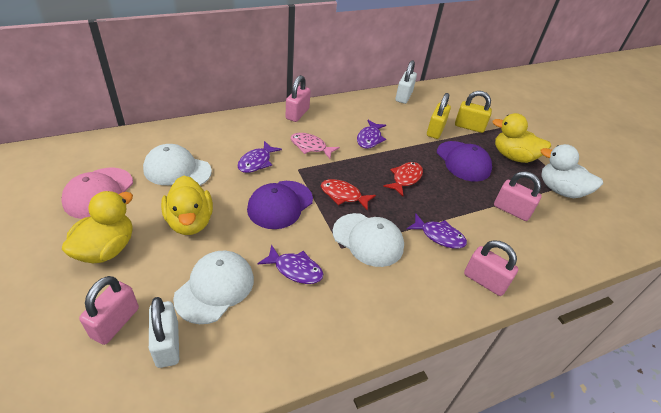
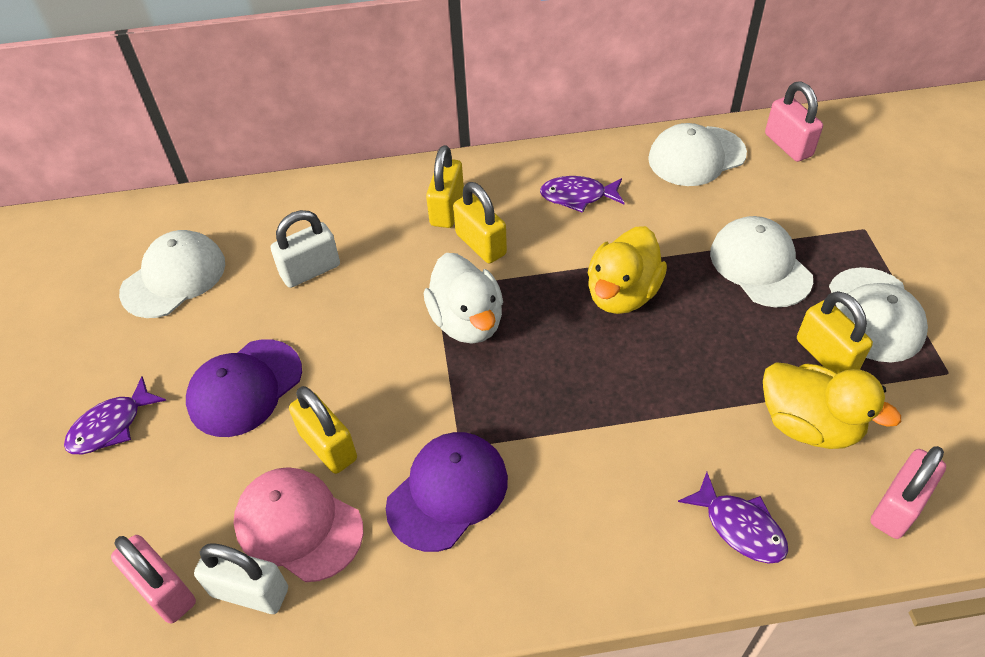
pink fish: [291,133,340,159] = 1 -> none = 0
pink padlock: [79,276,139,345] [286,75,311,122] [464,240,518,296] [494,171,542,221] = 4 -> [111,535,196,624] [765,82,823,162] [870,446,946,539] = 3
purple fish: [237,141,282,173] [258,245,323,284] [357,120,386,149] [407,214,467,249] = 4 -> [64,377,166,454] [540,176,625,213] [678,472,788,564] = 3
red fish: [321,179,376,210] [383,162,423,196] = 2 -> none = 0
white cap: [143,144,212,185] [173,251,254,324] [333,213,404,267] = 3 -> [119,230,225,318] [648,123,747,186] [710,216,813,307] [829,267,928,362] = 4
yellow duck: [62,191,133,263] [161,175,213,235] [492,113,551,163] = 3 -> [588,226,667,314] [763,362,901,449] = 2
yellow padlock: [427,93,451,139] [455,91,492,133] = 2 -> [289,386,357,474] [426,145,464,228] [453,182,507,263] [797,291,873,374] = 4

